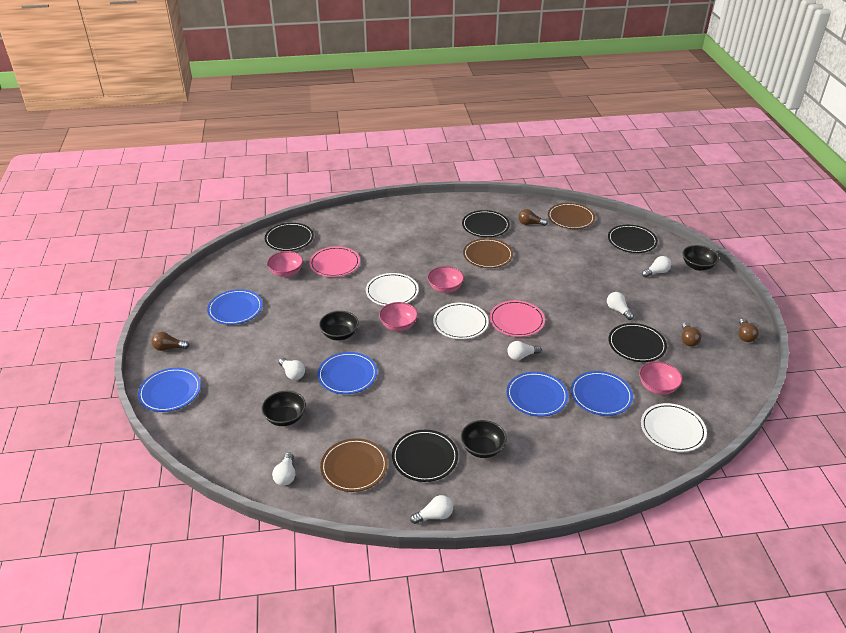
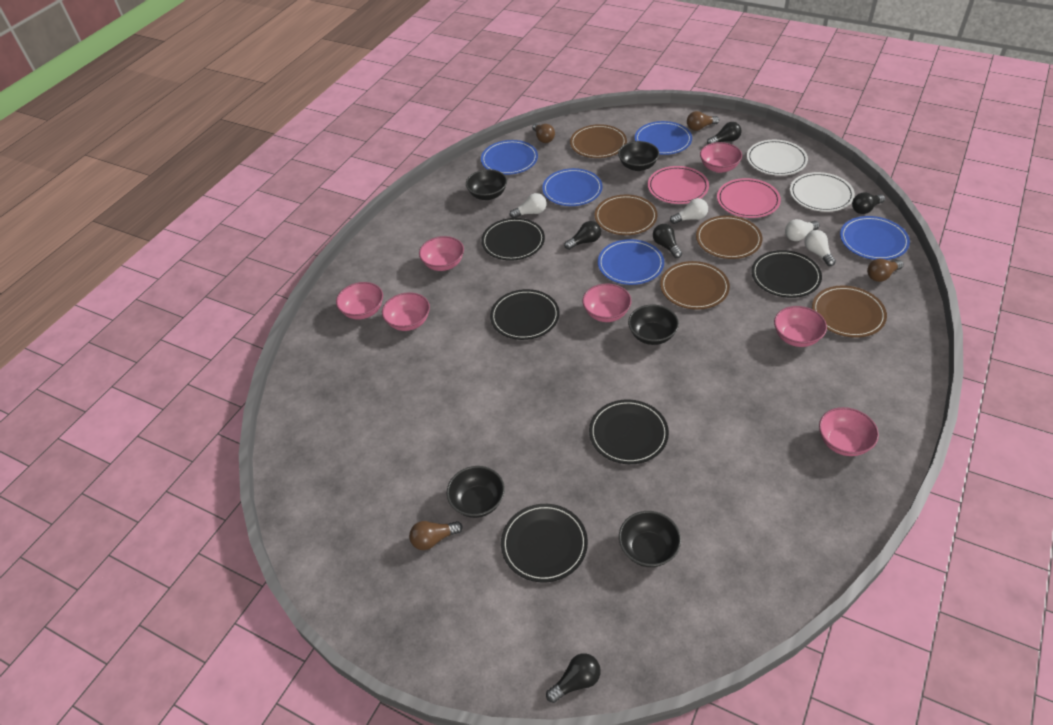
black bowl: [261,391,306,426] [319,311,359,340] [461,420,507,458] [682,245,719,271] = 4 -> [447,466,505,518] [466,169,507,200] [618,141,659,171] [619,511,681,567] [628,305,679,345] = 5
black light bulb: none = 0 -> [546,653,601,703] [564,221,601,250] [653,224,682,258] [707,122,742,144] [852,192,885,214] = 5
brown plate: [320,438,388,492] [463,238,513,268] [548,203,595,229] = 3 -> [570,124,627,158] [595,195,658,235] [660,261,730,310] [696,215,762,259] [812,286,887,338] = 5
pink bowl: [267,251,303,277] [379,302,418,331] [427,266,464,293] [639,361,683,395] = 4 -> [336,282,383,319] [382,292,430,331] [419,236,464,271] [582,284,632,322] [700,142,742,173] [774,306,827,347] [819,407,879,456] = 7
white light bulb: [272,452,295,486] [278,358,305,380] [410,495,453,524] [507,341,542,360] [607,292,634,320] [642,256,671,277] = 6 -> [510,193,546,218] [670,198,708,224] [785,219,820,241] [804,230,836,266] = 4
white plate: [366,273,419,306] [433,303,489,339] [641,403,707,452] = 3 -> [747,140,808,176] [790,172,855,212] = 2

